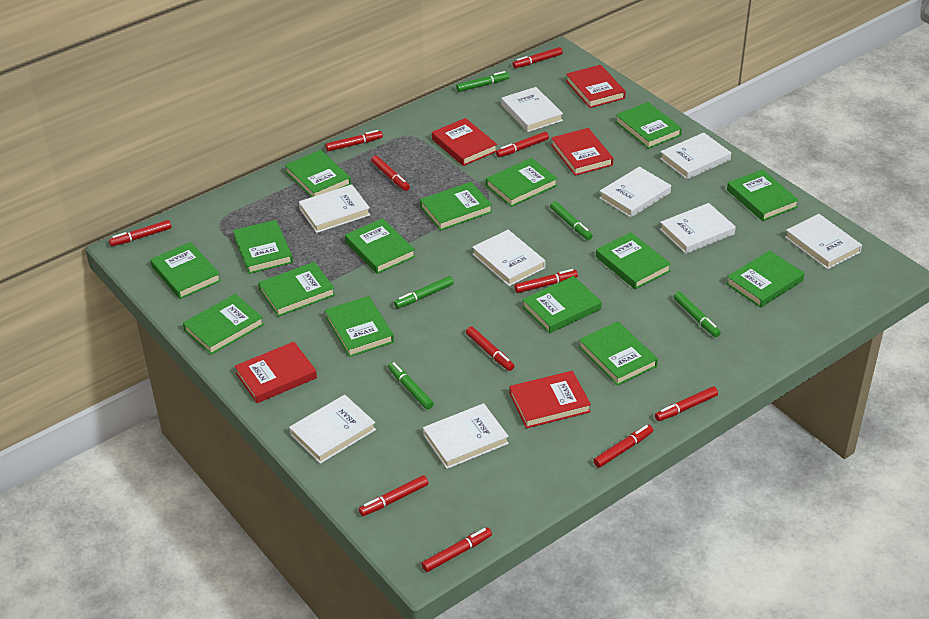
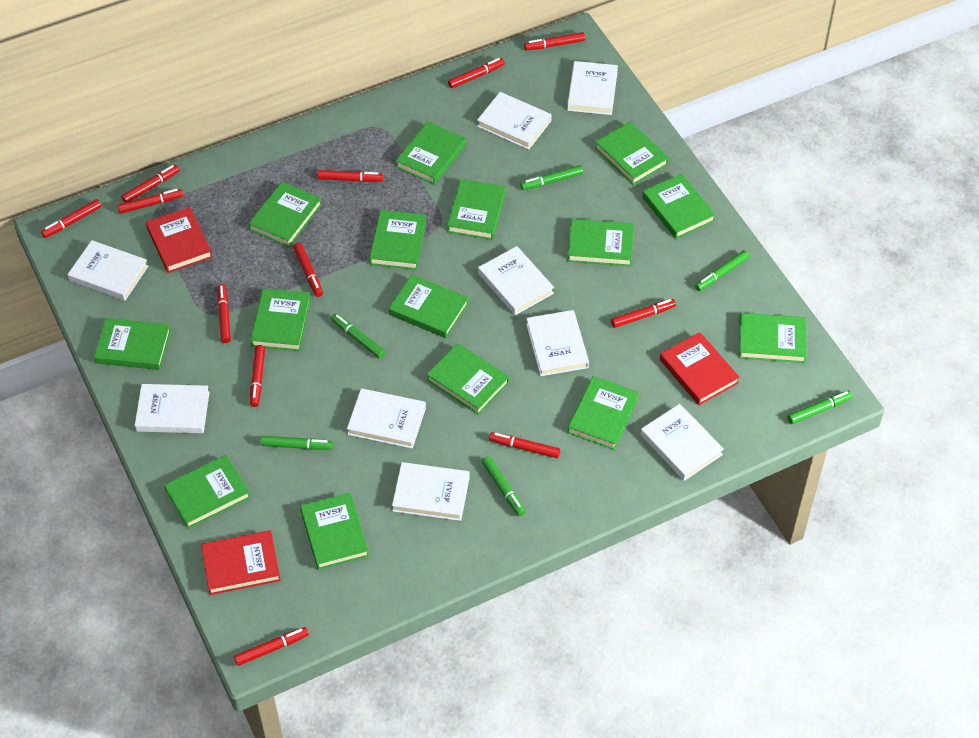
green marker: [388,362,434,410] [394,276,454,308] [456,71,509,92] [550,201,593,240] [674,292,721,337] = 5 -> [260,436,333,450] [331,314,385,359] [482,456,525,516] [520,165,583,190] [695,250,749,291] [787,391,852,424] = 6
red book: [235,342,317,403] [432,118,497,166] [509,371,591,428] [551,128,613,176] [566,65,626,108] = 5 -> [146,207,212,273] [201,530,281,595] [660,332,740,405] = 3
red marker: [109,220,172,246] [325,130,383,152] [358,475,428,516] [371,155,410,191] [421,527,492,572] [466,326,514,371] [496,132,549,157] [512,47,563,68] [514,269,578,293] [593,425,653,468] [655,386,718,421] = 11 -> [41,199,102,238] [117,189,183,214] [121,165,180,203] [217,284,231,343] [234,627,309,666] [250,345,265,407] [293,243,323,297] [318,170,383,182] [448,58,505,88] [489,432,560,458] [524,32,585,51] [611,299,676,328] = 12

